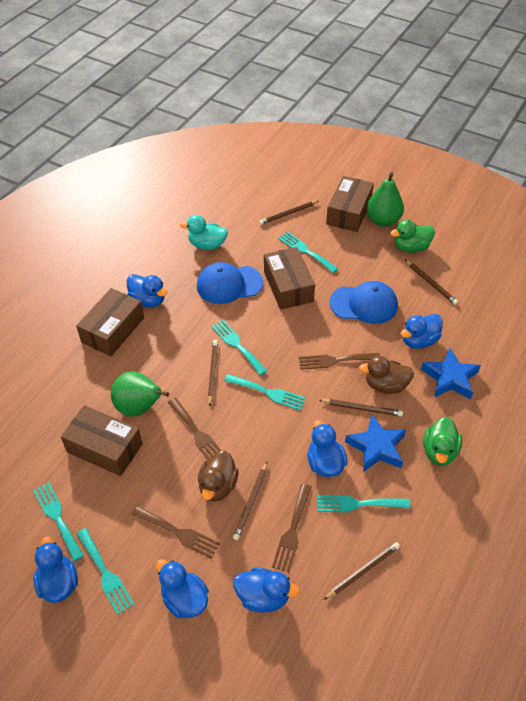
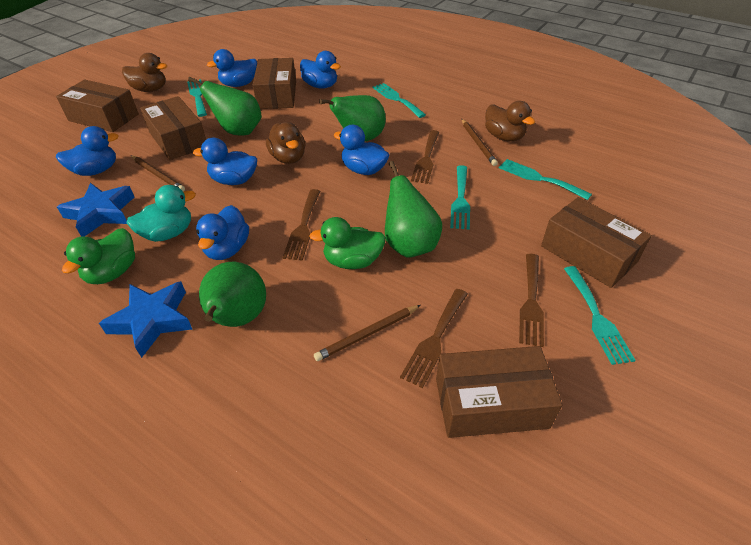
blue cap: [197,262,263,304] [330,281,398,324] = 2 -> none = 0
brown box: [61,405,142,476] [76,288,144,356] [264,247,315,310] [326,176,374,232] = 4 -> [56,80,139,132] [140,96,206,160] [253,58,296,109] [436,346,562,438] [541,197,652,288] = 5
brown duck: [198,450,239,502] [359,356,414,394] = 2 -> [122,53,167,92] [266,122,305,164] [485,101,535,141] = 3
brown pencil: [208,340,218,406] [233,461,268,540] [259,201,319,225] [319,399,403,416] [324,542,400,600] [405,260,458,305] = 6 -> [131,155,185,192] [314,305,421,361] [462,119,498,166] = 3
green pear: [111,371,169,417] [366,172,404,227] = 2 -> [188,77,262,135] [199,262,266,327] [319,95,386,141] [385,161,442,257] = 4
turquoise fork: [33,482,84,561] [77,528,134,615] [211,320,267,375] [224,374,306,410] [278,231,338,273] [317,496,411,512] = 6 -> [187,79,207,117] [373,83,426,118] [450,165,470,230] [499,159,592,200] [564,266,635,365] = 5

